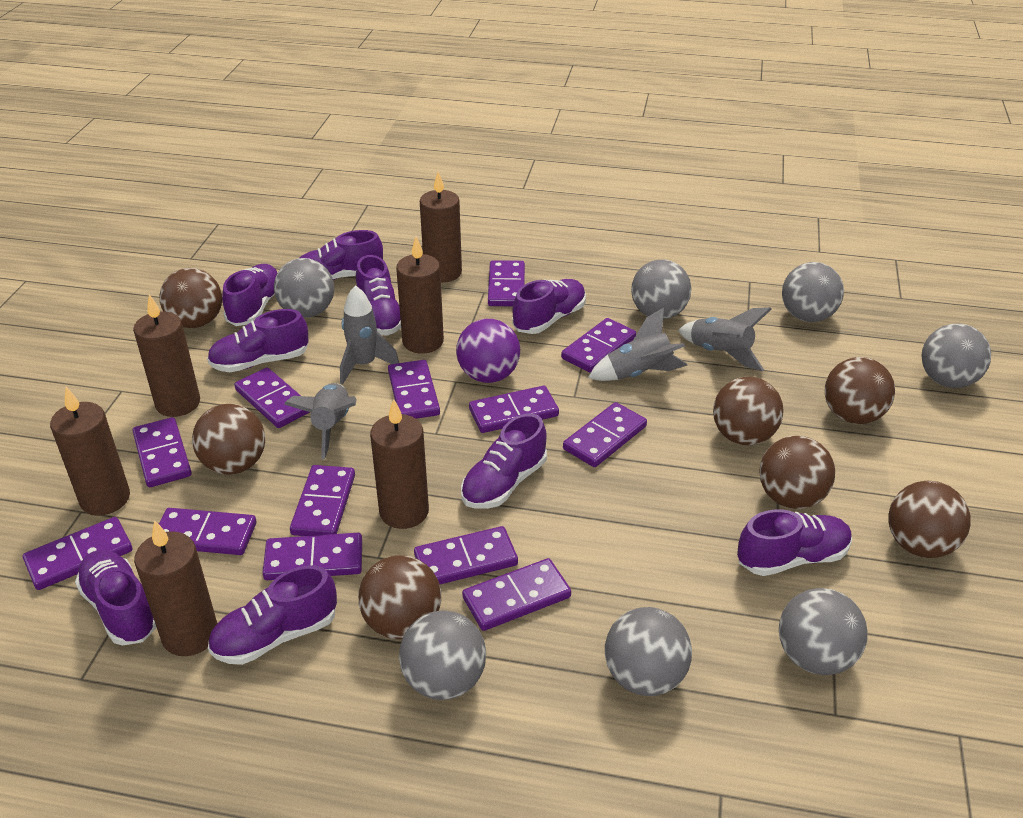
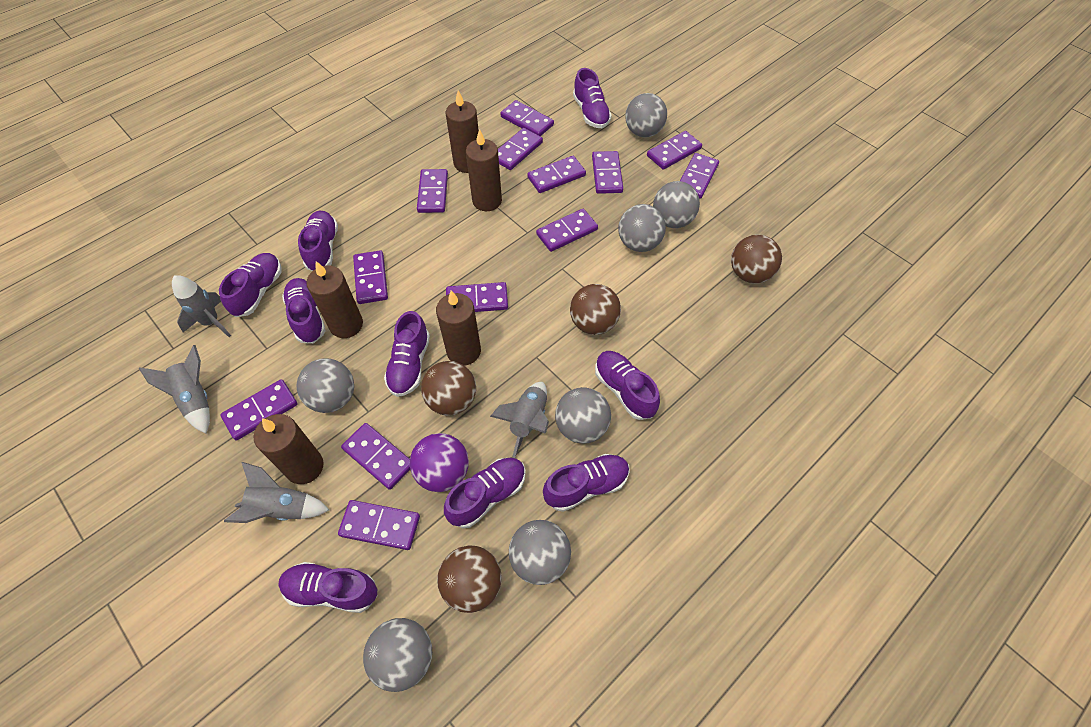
brown ball: [160,268,222,328] [192,404,265,475] [358,555,441,639] [713,377,783,445] [759,436,835,509] [825,357,895,424] [888,481,971,558] = 7 -> [421,361,476,416] [437,545,502,613] [570,284,621,335] [731,235,782,284] = 4
brown candle: [50,387,130,516] [133,294,200,417] [134,520,217,656] [370,399,429,529] [396,236,444,354] [420,172,462,283] = 6 -> [254,414,324,484] [306,261,363,338] [436,290,481,366] [446,90,479,173] [466,129,502,211] = 5

